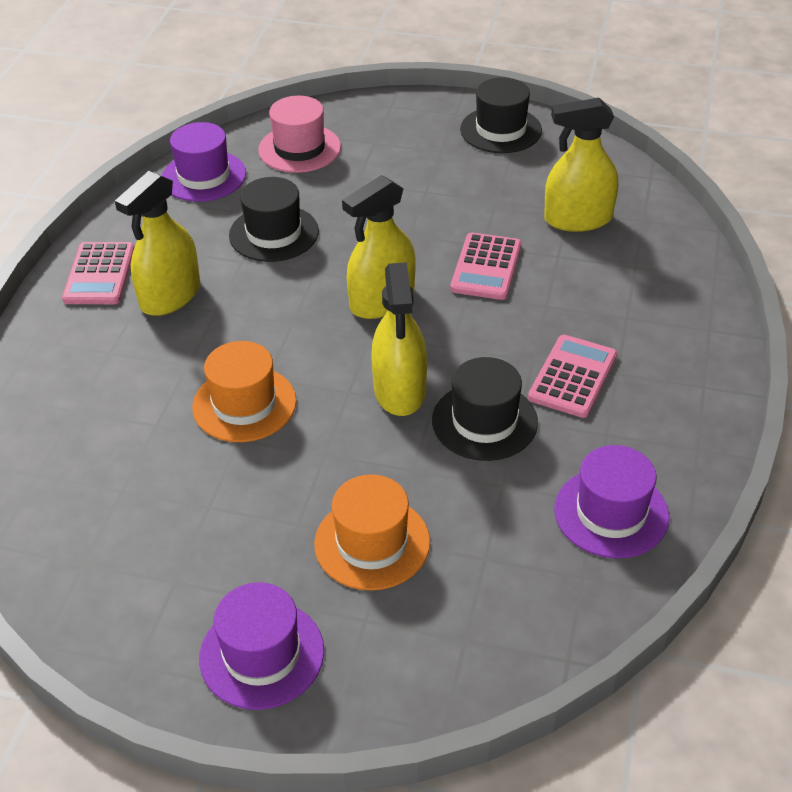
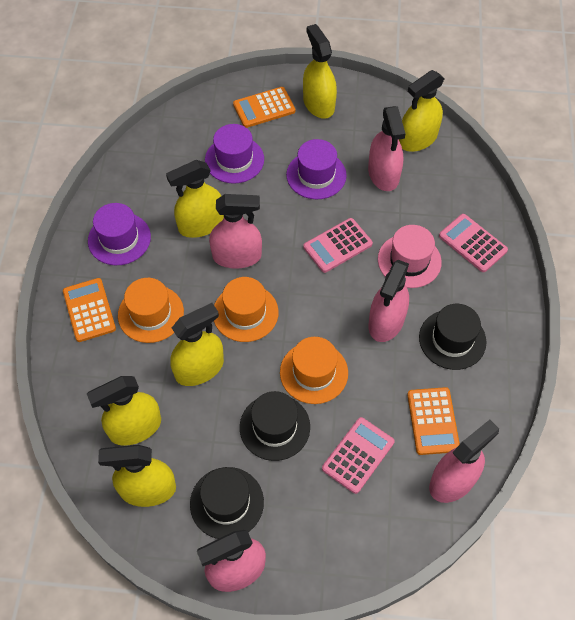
orange calculator: none = 0 -> [63,278,116,342] [233,87,295,128] [407,387,460,455] = 3
orange hat: [192,341,296,442] [314,474,430,591] = 2 -> [118,278,184,343] [214,277,279,342] [280,337,348,404] = 3
pink spray bottle: none = 0 -> [197,530,266,592] [209,194,262,269] [368,106,406,191] [368,260,409,342] [429,420,499,503] = 5
yellow spray bottle: [115,171,200,316] [342,175,416,319] [372,262,427,416] [544,98,618,232] = 4 -> [87,376,161,446] [98,445,176,507] [166,160,224,238] [170,303,224,386] [303,24,337,119] [399,70,445,152] = 6

